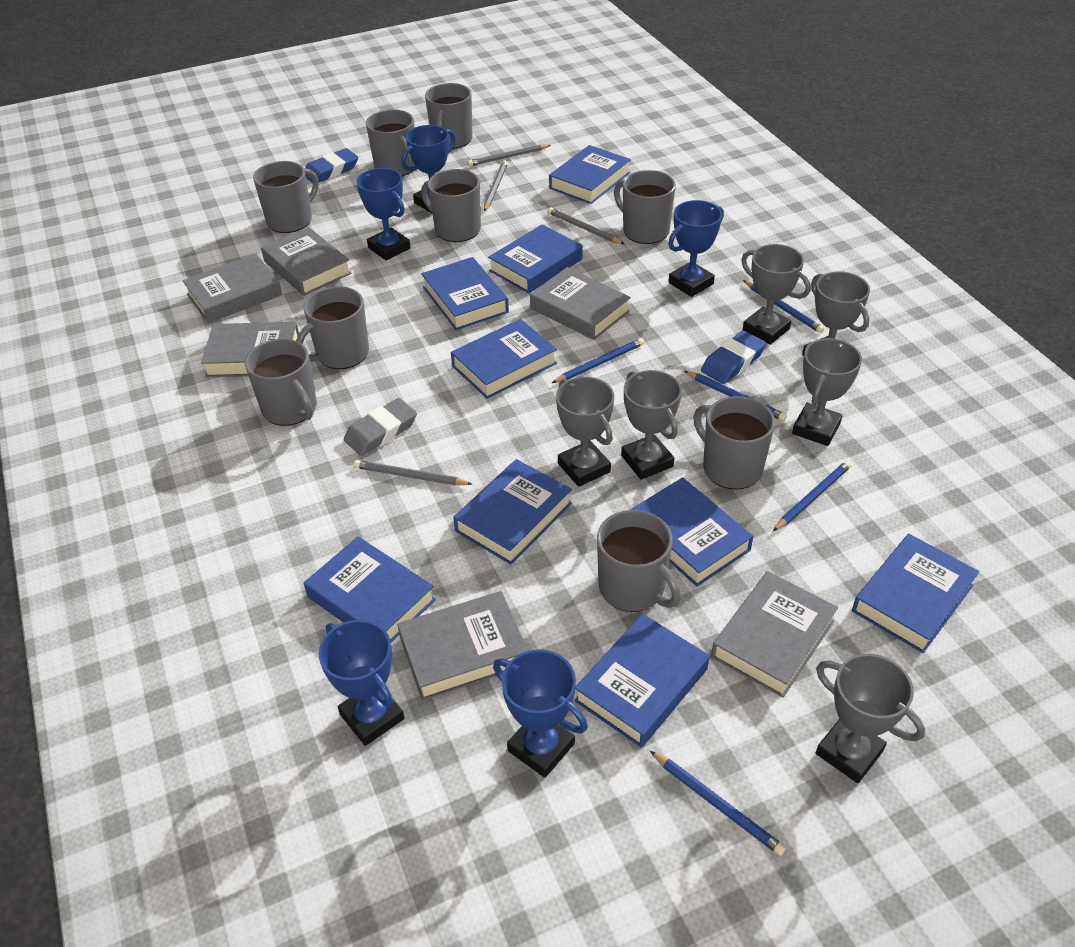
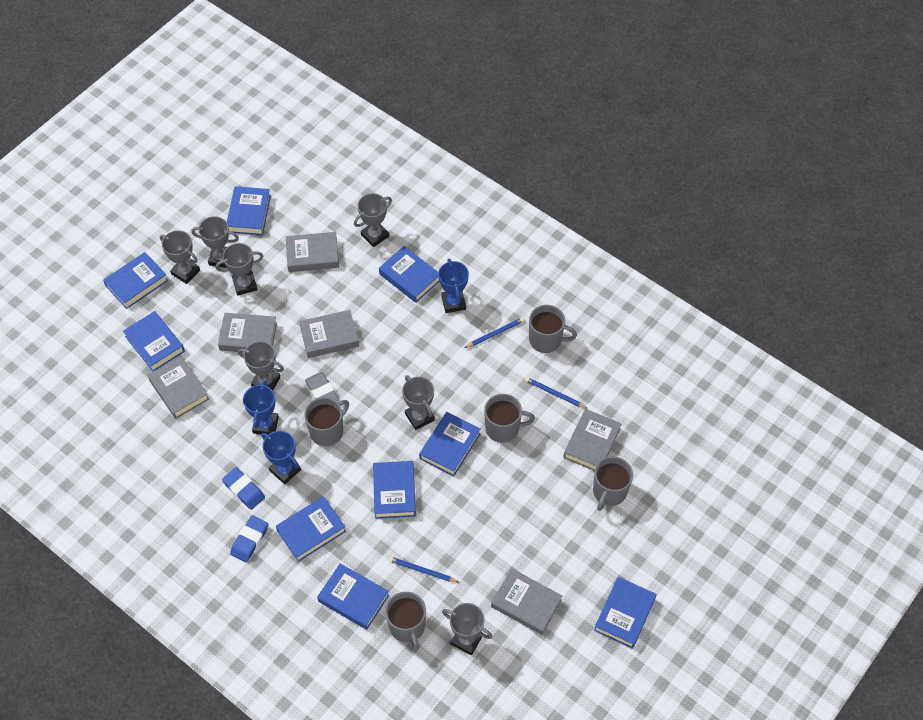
blue pencil: [552,338,645,383] [650,751,786,856] [684,371,787,421] [743,280,824,333] [773,460,852,531] = 5 -> [389,557,459,582] [465,318,524,348] [525,377,588,409] = 3
blue trophy: [319,620,404,746] [357,168,410,260] [401,125,456,213] [493,649,588,778] [668,200,724,297] = 5 -> [243,381,279,435] [262,431,301,484] [438,259,469,313] = 3
grey mug: [245,339,317,426] [253,161,318,233] [296,286,369,369] [366,109,415,176] [421,169,481,242] [425,83,472,149] [597,510,681,612] [614,170,676,244] [693,396,775,490] = 9 -> [304,397,349,446] [385,592,426,651] [484,394,535,443] [529,305,577,353] [593,456,633,511] = 5
grey pencil: [354,460,472,486] [467,145,551,167] [484,160,508,211] [547,207,624,244] = 4 -> none = 0
grey trophy: [556,377,614,487] [621,370,682,480] [741,244,811,345] [792,338,862,446] [802,271,870,356] [816,654,925,783] = 6 -> [160,230,200,284] [191,216,239,268] [215,243,263,296] [238,341,284,391] [354,193,392,247] [402,375,435,430] [442,603,492,655] = 7

